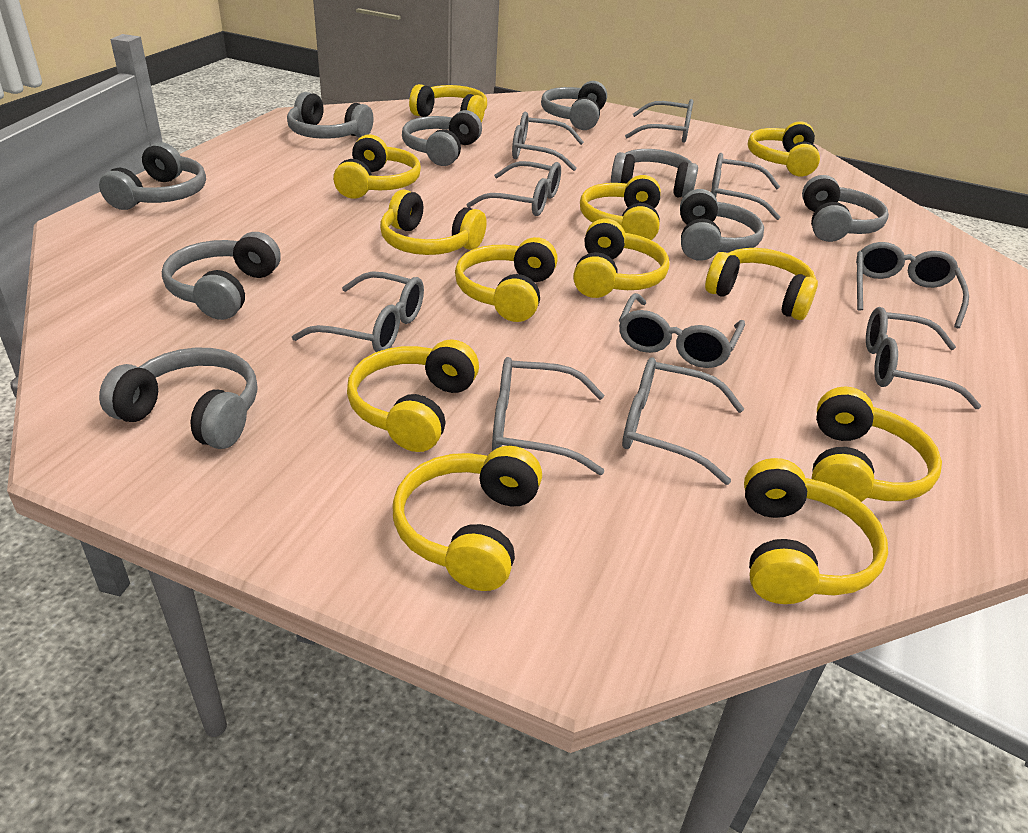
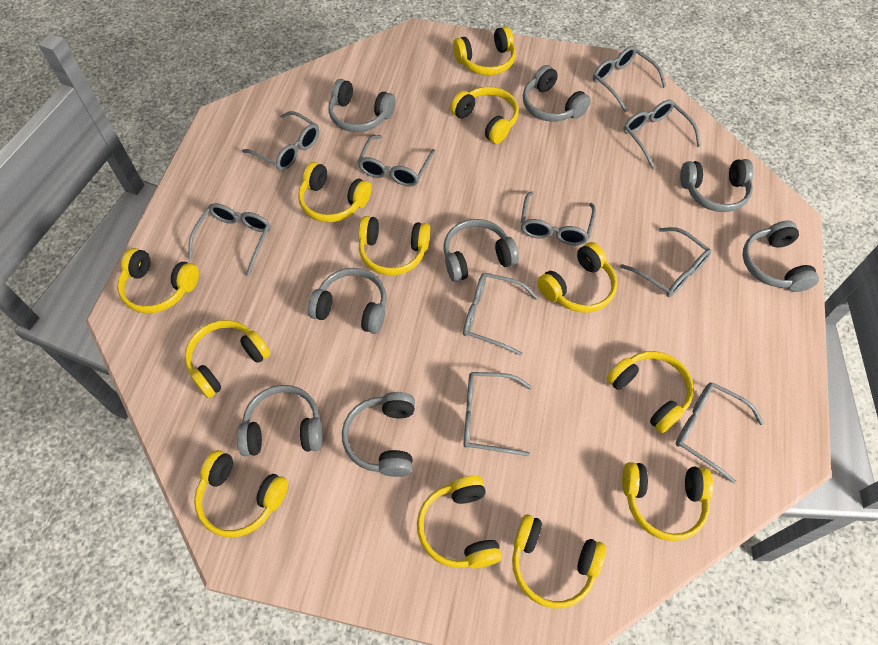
grey headphones: [99,142,206,210] [99,348,257,449] [162,232,281,320] [287,92,373,139] [402,110,482,166] [541,81,607,130] [611,149,698,197] [680,189,764,261] [802,175,889,242] = 9 -> [237,385,323,456] [308,268,387,334] [328,79,395,132] [342,392,415,477] [443,219,519,282] [523,65,591,122] [680,159,754,212] [742,220,819,292] = 8

